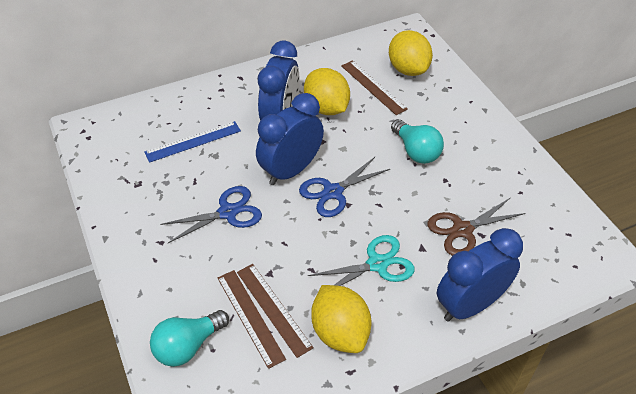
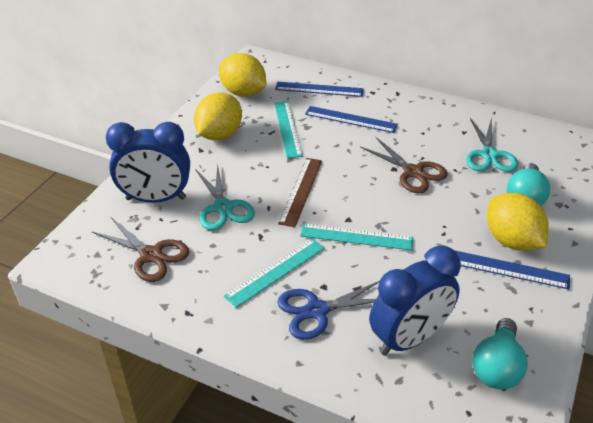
blue clock: [256,93,324,185] [258,41,299,121] [437,228,523,322] = 3 -> [106,122,190,203] [369,246,461,356] = 2
blue ruler: [144,121,241,163] = 1 -> [275,82,364,97] [305,106,398,133] [454,250,570,289] = 3
blue scissors: [160,186,262,243] [299,156,390,217] = 2 -> [277,281,379,340] = 1
brown ruler: [218,270,286,369] [237,264,314,358] [341,60,408,115] = 3 -> [278,158,322,227] = 1
brown scissors: [427,197,526,256] = 1 -> [92,216,189,282] [360,137,448,193] = 2
turquoise ruler: none = 0 -> [224,238,325,308] [274,101,303,158] [300,223,413,250] = 3
turquoise scissors: [308,235,415,286] = 1 -> [195,163,255,230] [466,118,518,172] = 2

